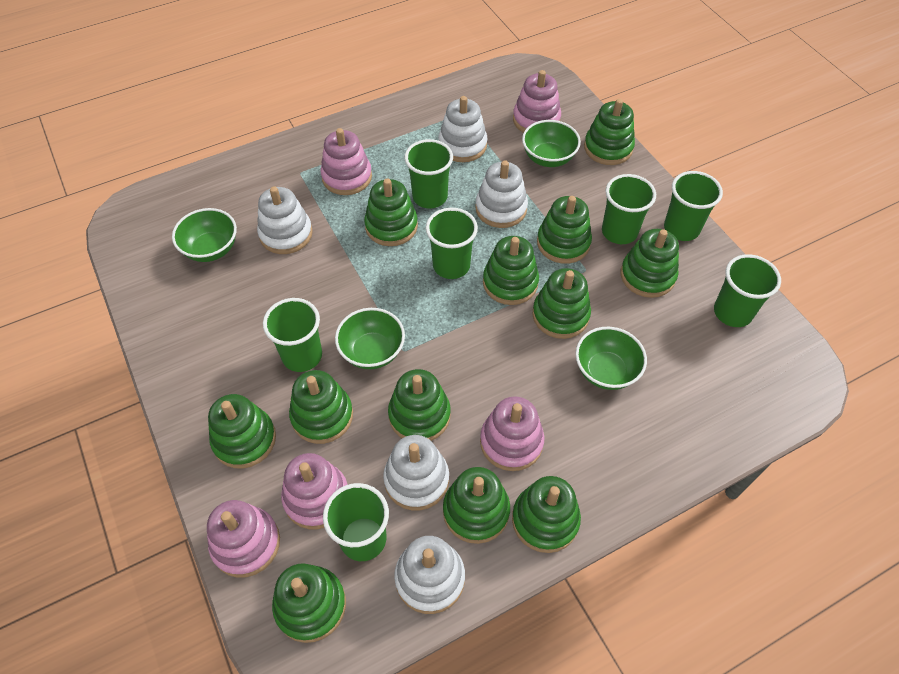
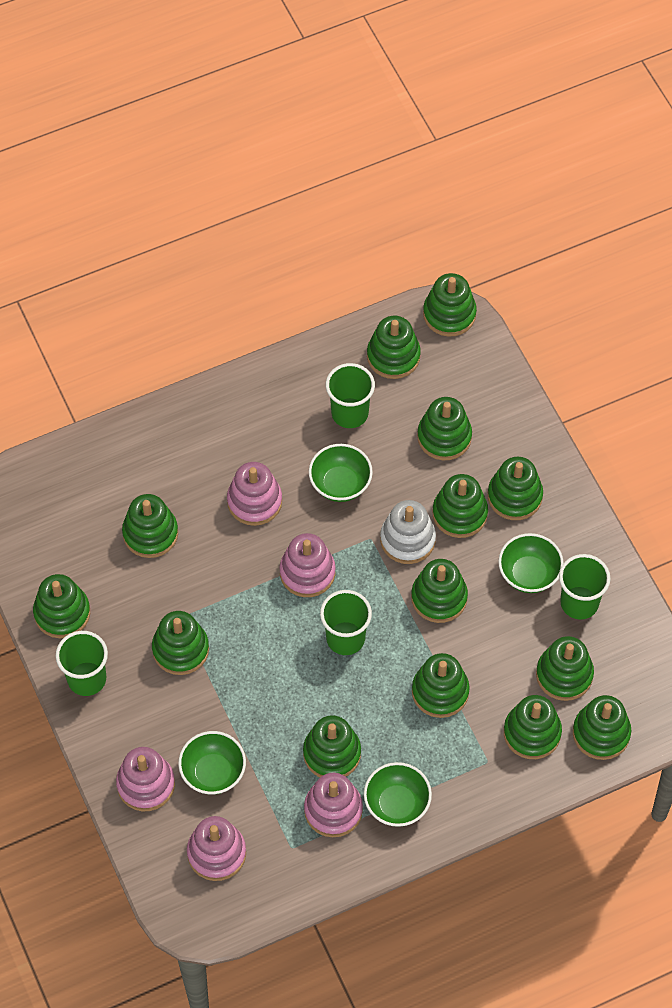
green cup: [263,298,322,372] [323,483,389,561] [405,139,453,208] [426,208,478,279] [602,174,656,244] [664,171,723,241] [714,254,781,327] = 7 -> [55,631,108,696] [320,590,372,655] [326,363,375,428] [559,554,611,620] = 4
green stacking toy: [208,394,276,468] [272,563,346,643] [289,370,353,444] [364,178,418,246] [388,369,451,441] [443,467,510,544] [483,236,539,305] [512,476,581,553] [532,268,591,339] [537,196,592,264] [584,99,635,165] [621,229,679,298] = 12 -> [33,574,90,638] [122,494,178,558] [152,611,209,675] [303,715,361,777] [367,316,421,379] [411,559,468,623] [412,653,470,718] [417,397,472,460] [423,273,477,337] [432,474,488,538] [488,457,543,520] [504,695,562,759] [536,636,594,701] [573,695,631,760] = 14
white stacking toy: [257,186,313,254] [383,435,449,510] [394,536,465,614] [438,96,487,162] [475,160,528,228] = 5 -> [380,500,436,564] = 1

